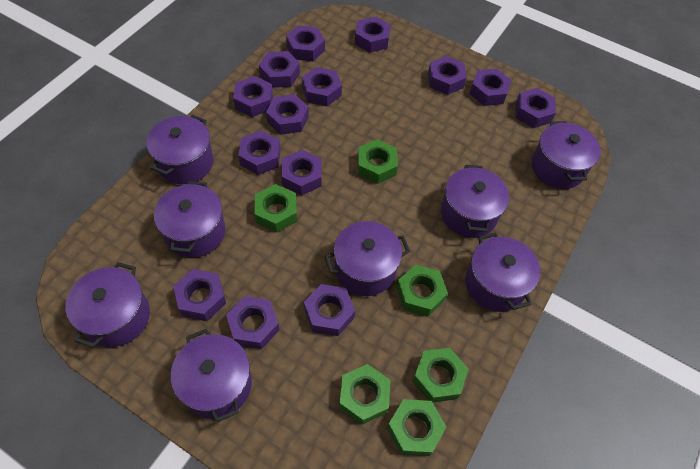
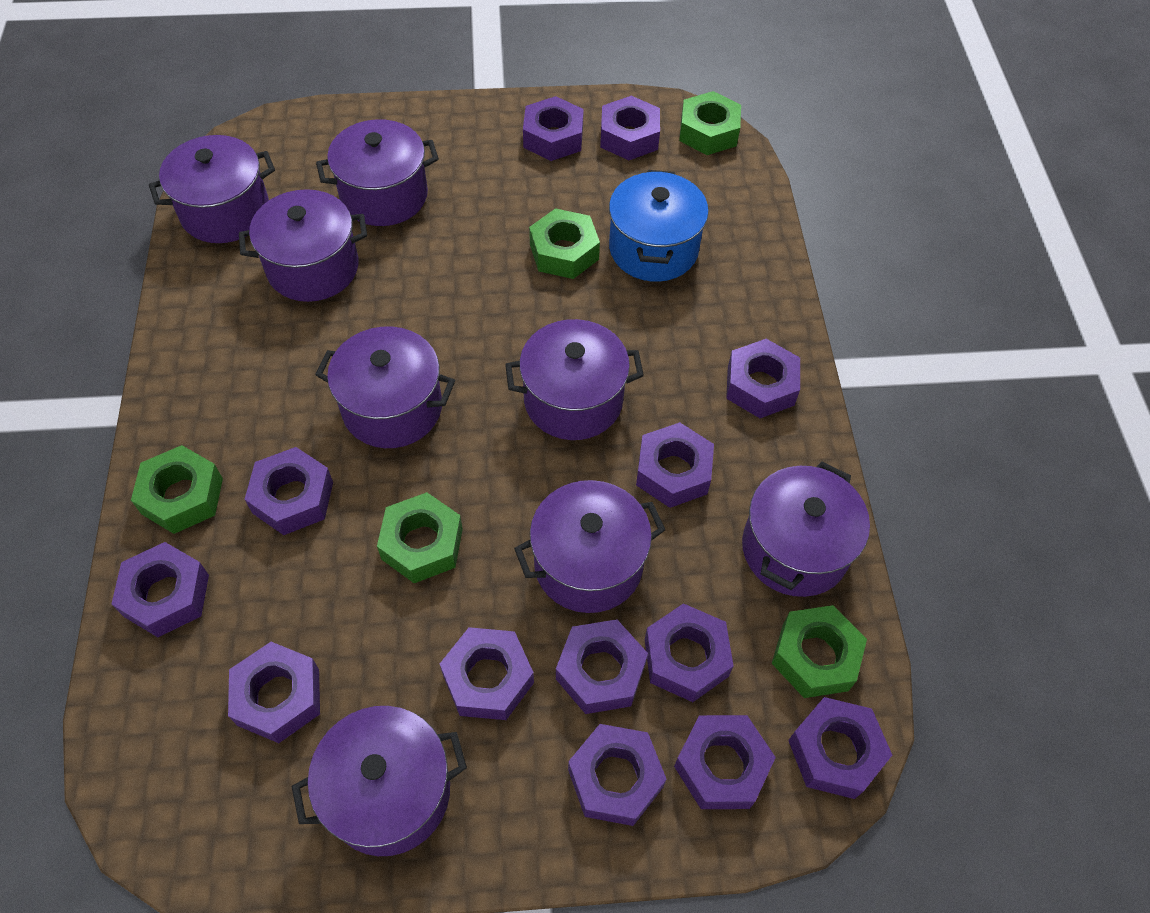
blue pot: none = 0 -> [609,170,709,282] = 1
green nut: [255,184,297,232] [339,364,391,424] [358,139,398,184] [387,399,446,456] [396,264,448,317] [413,348,468,402] = 6 -> [131,445,223,534] [377,492,463,583] [529,208,600,279] [679,91,741,155] [772,605,867,698] = 5
purple nut: [173,269,226,321] [226,296,279,349] [233,76,273,117] [238,130,281,175] [259,51,300,88] [266,94,309,135] [281,150,322,196] [286,25,325,61] [302,67,342,106] [304,284,356,336] [355,16,391,53] [428,56,467,95] [470,69,511,106] [515,88,556,128] = 14 -> [112,542,209,637] [228,642,320,743] [245,447,333,535] [440,627,534,720] [523,96,584,161] [556,619,648,714] [568,724,667,826] [600,96,660,160] [636,422,714,508] [645,603,734,702] [674,715,776,809] [726,339,800,418] [788,697,892,799] = 13

